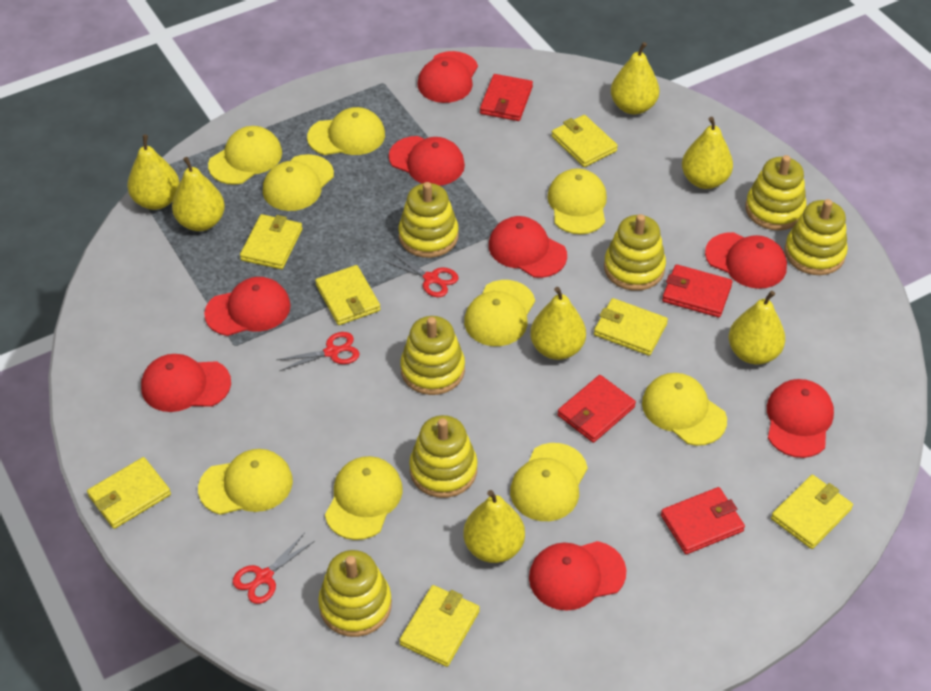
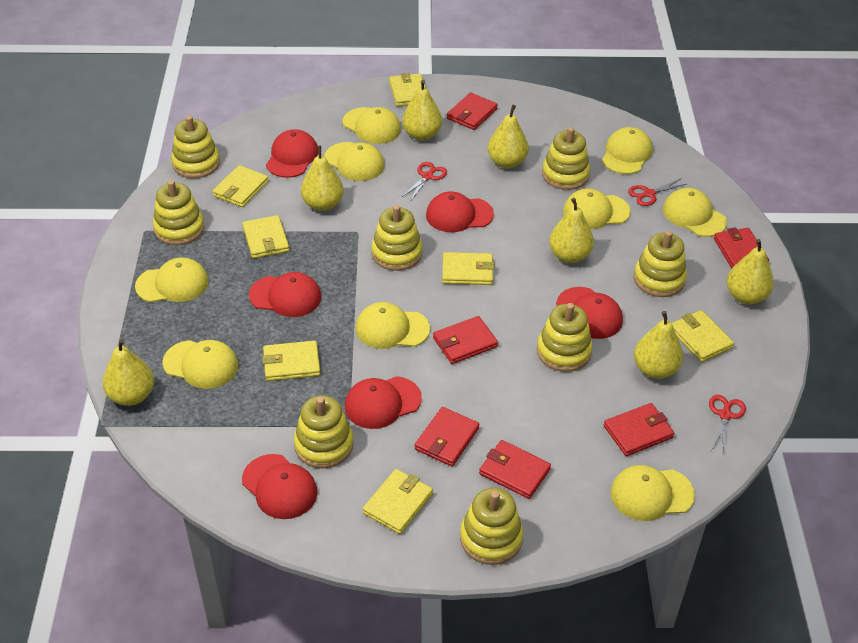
red cap: [141,354,231,412] [204,277,291,336] [389,136,465,186] [418,51,478,103] [489,216,567,278] [529,541,626,611] [705,232,787,289] [767,379,834,458] = 8 -> [242,454,317,519] [249,272,321,317] [266,129,318,178] [345,376,422,429] [426,191,494,232] [556,287,623,339] = 6
red wallet: [480,74,533,121] [558,375,636,443] [661,487,745,554] [662,264,733,317] = 4 -> [415,407,479,467] [433,316,498,364] [447,93,498,130] [479,440,551,499] [604,403,674,456] [714,227,769,268] = 6
yellow stacking toy: [318,550,392,637] [398,182,459,258] [400,316,465,395] [409,415,478,498] [604,214,666,291] [745,155,807,231] [785,199,848,275] = 7 -> [153,180,205,245] [171,115,220,178] [294,395,354,469] [371,205,423,271] [460,488,523,565] [537,303,593,372] [542,127,590,190] [633,231,687,297] = 8

